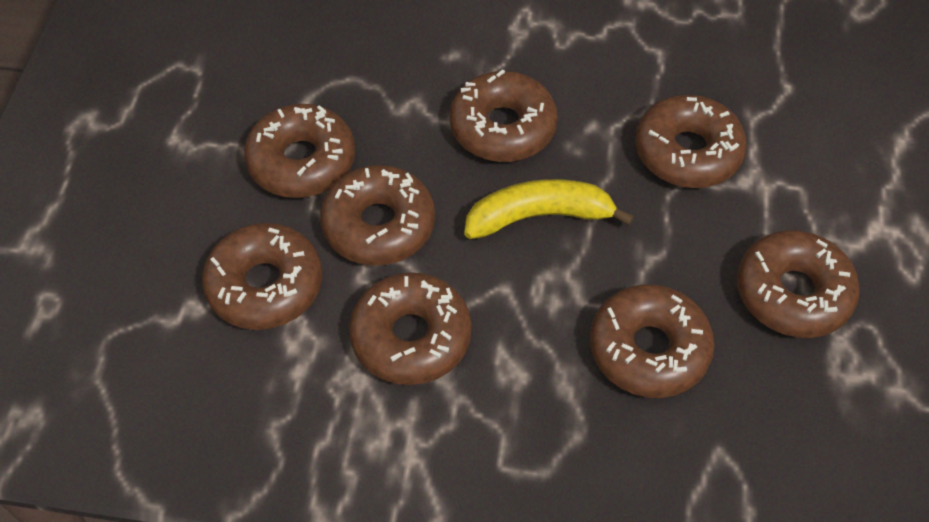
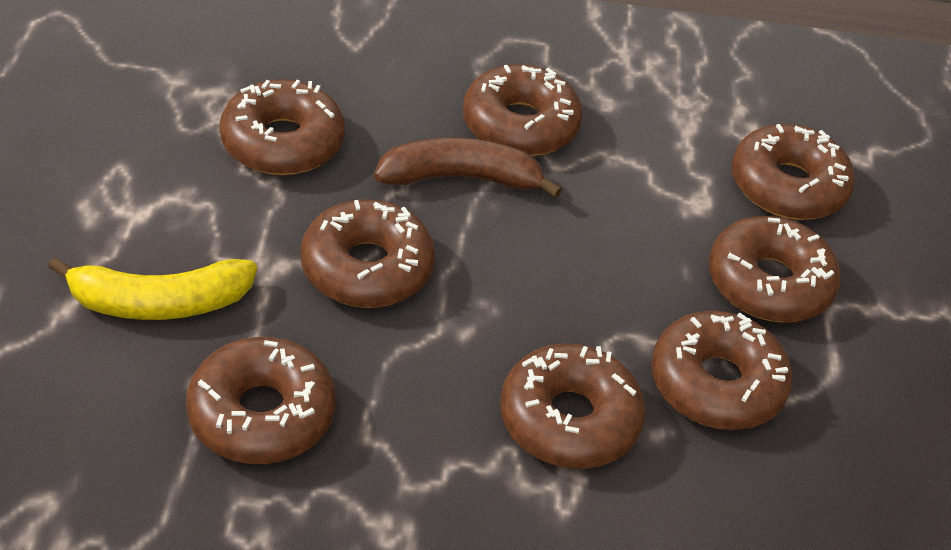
brown banana: none = 0 -> [374,138,562,198] = 1

